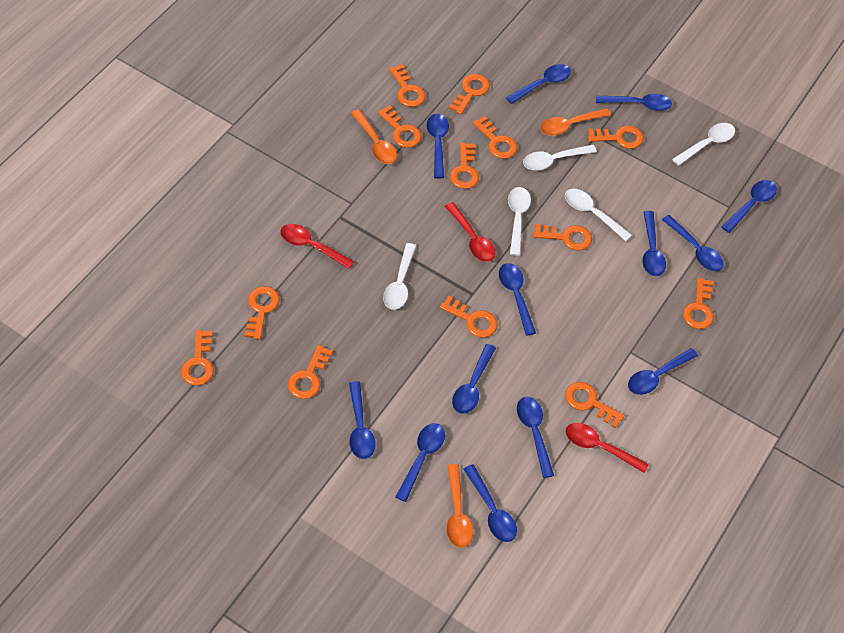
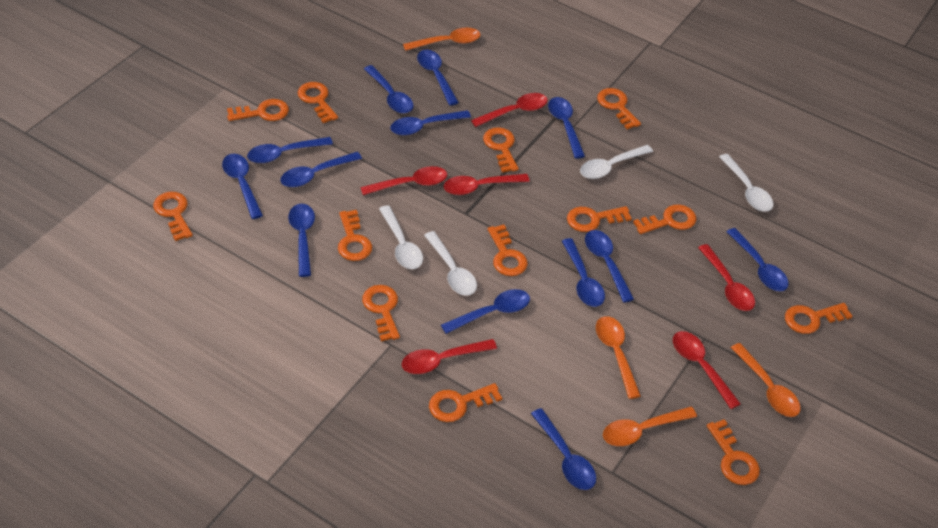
orange spoon: [351,109,397,164] [446,464,473,548] [540,108,611,136] = 3 -> [403,28,480,51] [596,316,641,399] [603,407,697,446] [731,343,800,417] = 4
red spoon: [280,224,355,269] [445,202,496,262] [565,423,649,473] = 3 -> [360,166,447,195] [402,339,497,374] [444,174,530,195] [471,93,548,127] [673,331,741,409] [698,244,755,311] = 6
white spoon: [383,243,416,310] [508,187,531,256] [523,145,597,170] [565,189,632,241] [672,123,735,166] = 5 -> [379,205,423,269] [424,231,477,296] [580,145,653,179] [719,154,773,212] = 4

